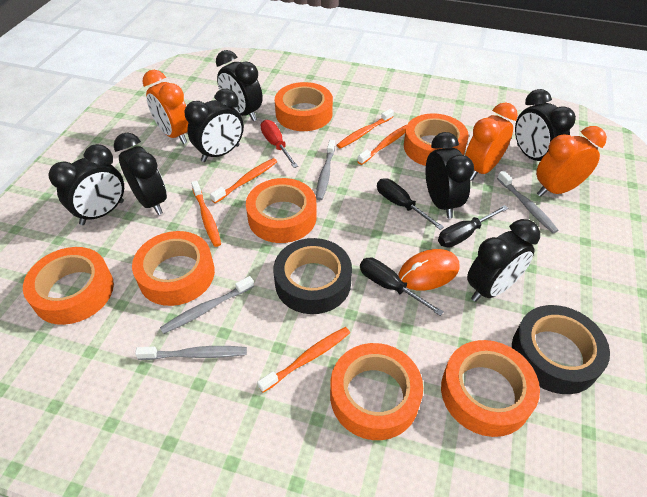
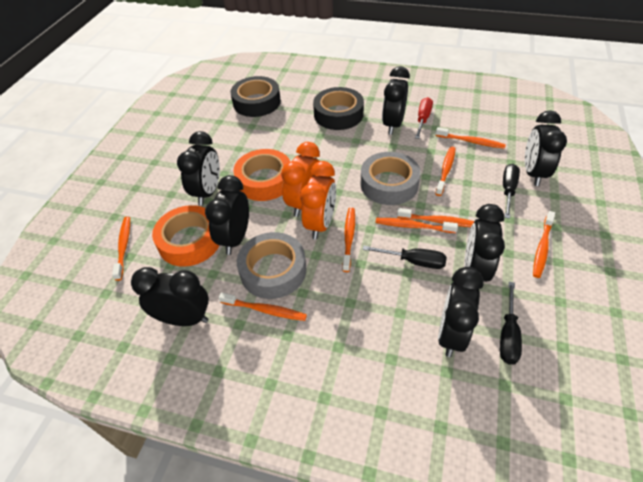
grey tape: none = 0 -> [237,232,306,299] [361,152,421,205] = 2
grey toothbrush: [135,346,247,360] [160,276,254,334] [316,140,335,200] [497,171,559,233] = 4 -> none = 0
orange clock: [142,70,188,144] [465,102,518,180] [536,126,607,196] = 3 -> [281,142,320,217] [300,161,336,239] = 2
orange mouse: [398,249,459,291] = 1 -> none = 0
orange tape: [23,247,114,325] [132,231,215,306] [246,178,317,243] [275,82,333,131] [330,343,423,440] [404,113,469,166] [441,340,540,437] = 7 -> [152,205,220,267] [234,149,290,201] = 2
orange toothbrush: [191,181,221,247] [210,158,277,203] [257,327,350,393] [337,109,394,149] [357,125,407,165] = 5 -> [112,217,130,281] [219,293,307,321] [342,207,355,272] [376,218,458,233] [397,208,474,227] [435,147,456,196] [436,127,506,149] [533,211,555,278] = 8

